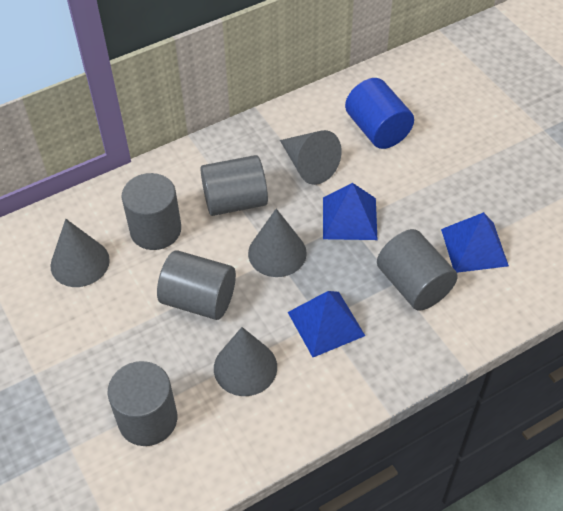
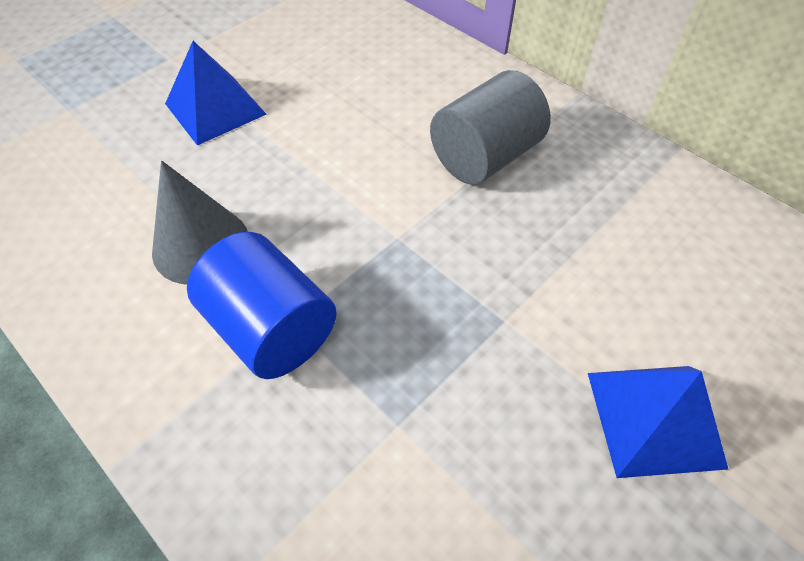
blue pyramid: [288,291,365,357] [323,183,378,240] [441,212,509,273] = 3 -> [165,41,267,145] [588,366,728,478] = 2
grey cone: [50,219,110,287] [214,327,277,396] [248,209,307,277] [280,130,342,185] = 4 -> [152,161,248,284] = 1
grey cylinder: [108,361,177,446] [122,173,181,250] [157,250,236,320] [200,155,268,216] [377,229,458,311] = 5 -> [430,70,551,184] = 1

